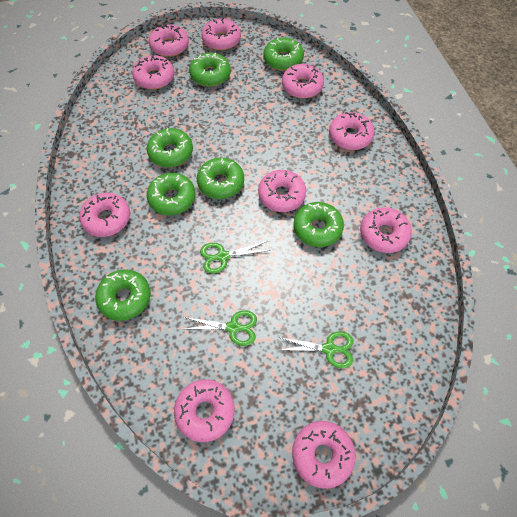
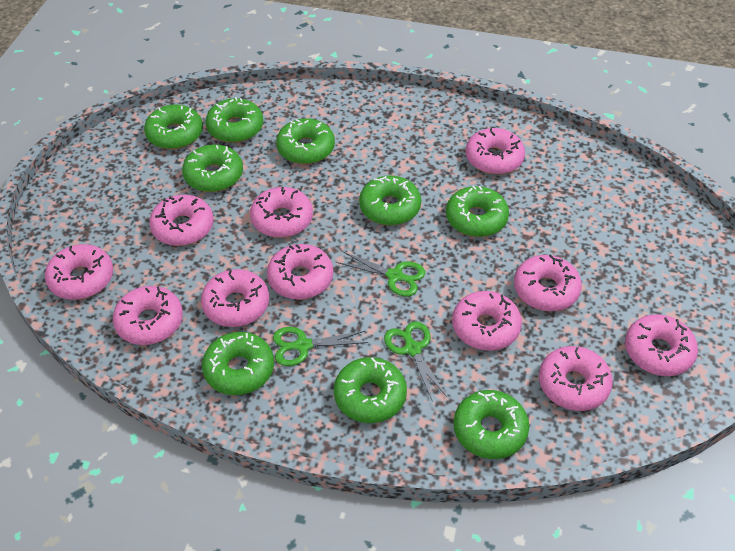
green donut: [95,269,151,321] [147,128,193,167] [147,173,195,215] [189,53,231,87] [197,158,244,199] [263,38,304,71] [293,202,344,247] = 7 -> [144,104,203,149] [182,144,243,192] [202,332,274,395] [206,97,263,143] [276,118,335,164] [334,357,407,423] [359,175,421,226] [446,186,509,237] [453,390,529,459] = 9
pink donut: [79,193,130,237] [132,55,174,89] [149,24,189,57] [174,379,235,442] [201,18,241,51] [258,170,306,212] [282,64,324,98] [292,421,355,489] [329,112,374,150] [360,207,412,253] = 10 -> [45,244,113,300] [113,286,183,345] [149,195,214,246] [201,269,269,327] [250,187,313,238] [267,244,333,300] [452,291,522,351] [466,127,525,174] [514,254,582,311] [539,346,613,411] [625,314,698,376] = 11

